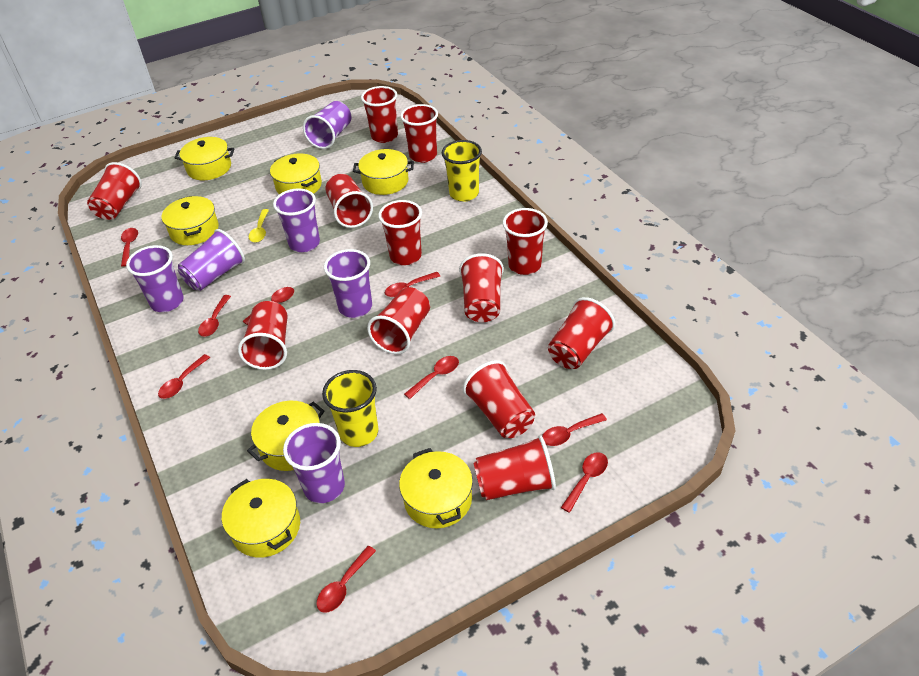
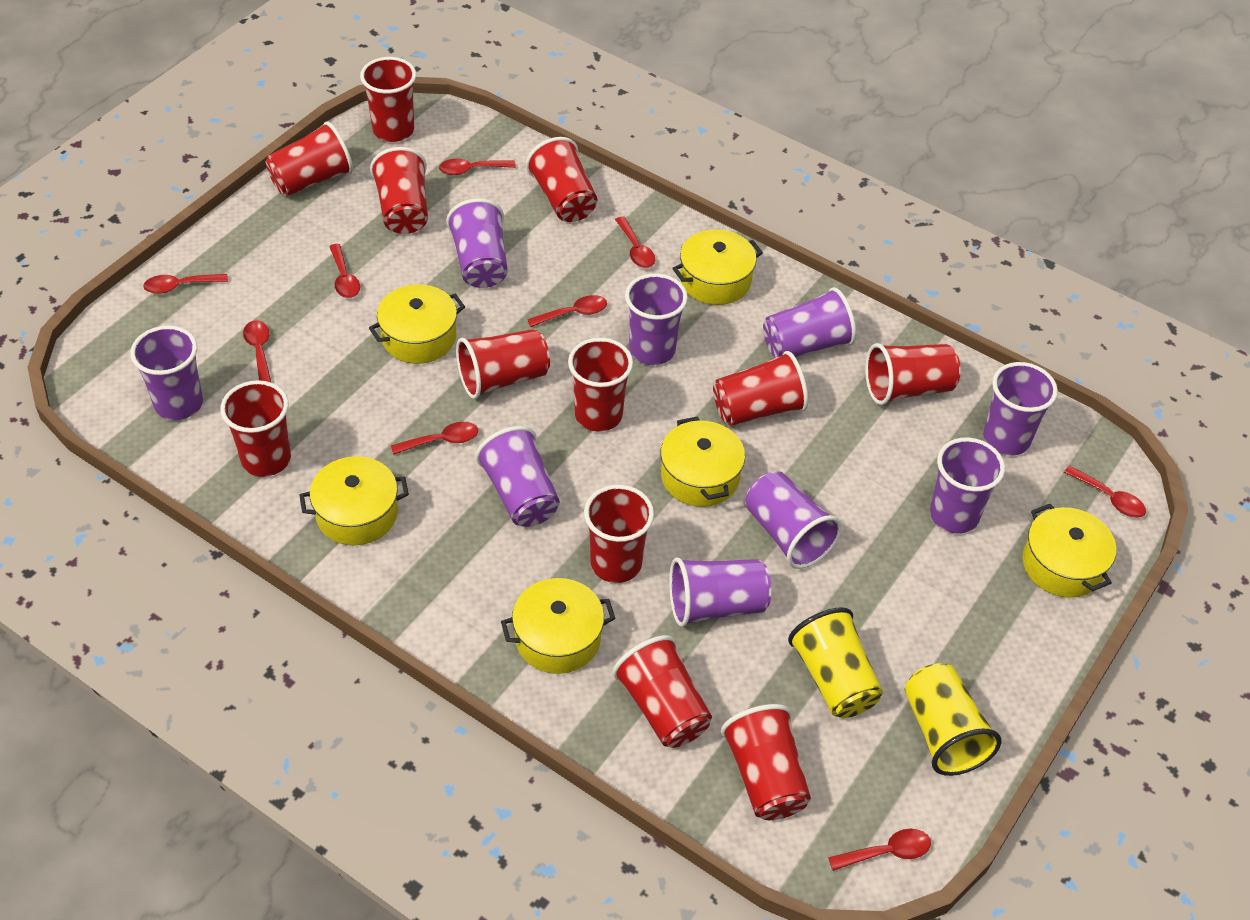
purple cup: [126,245,184,312] [178,229,245,291] [273,188,320,252] [283,423,345,503] [303,101,352,149] [324,249,372,318] = 6 -> [131,325,203,420] [446,198,508,288] [475,426,560,527] [625,273,688,365] [669,557,771,627] [745,471,842,569] [763,287,856,358] [930,438,1005,534] [983,362,1058,456] = 9
yellow pot: [162,196,219,245] [174,137,234,180] [222,479,300,558] [247,401,325,471] [270,153,322,194] [353,149,414,195] [399,448,473,528] = 7 -> [299,456,409,545] [369,284,465,364] [501,578,615,674] [661,416,745,507] [672,229,763,305] [1023,504,1116,598] = 6
yellow spoon: [249,209,269,243] = 1 -> none = 0

